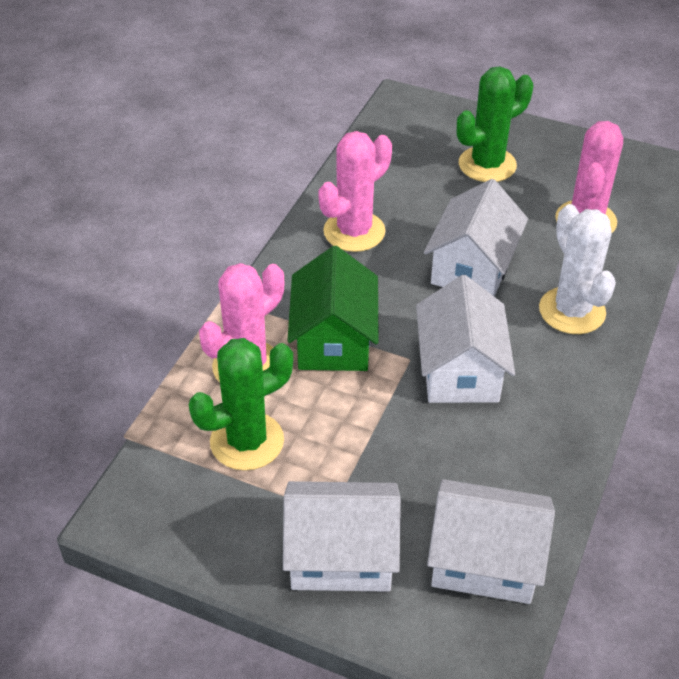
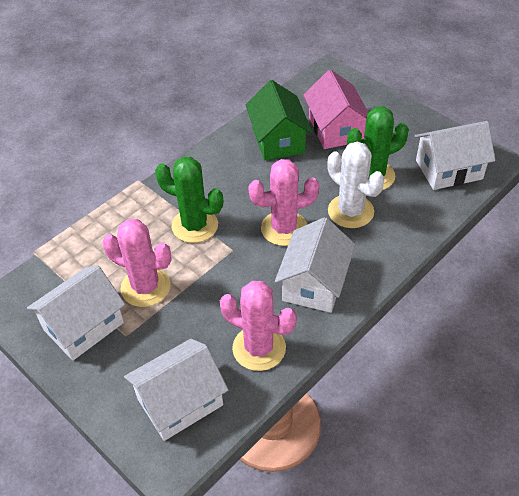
pink house: none = 0 -> [304,70,369,149] = 1

